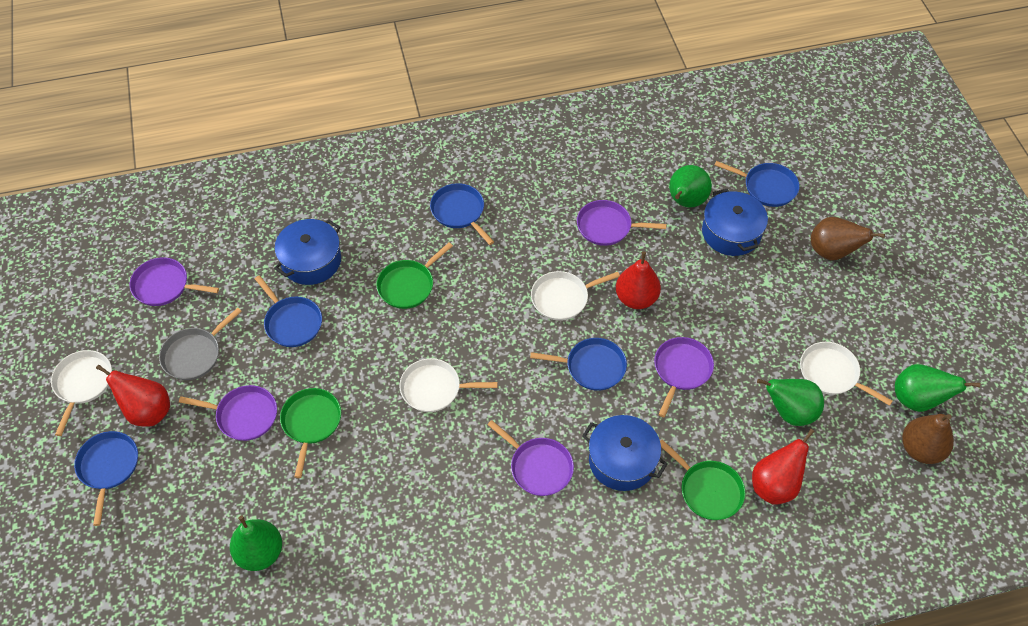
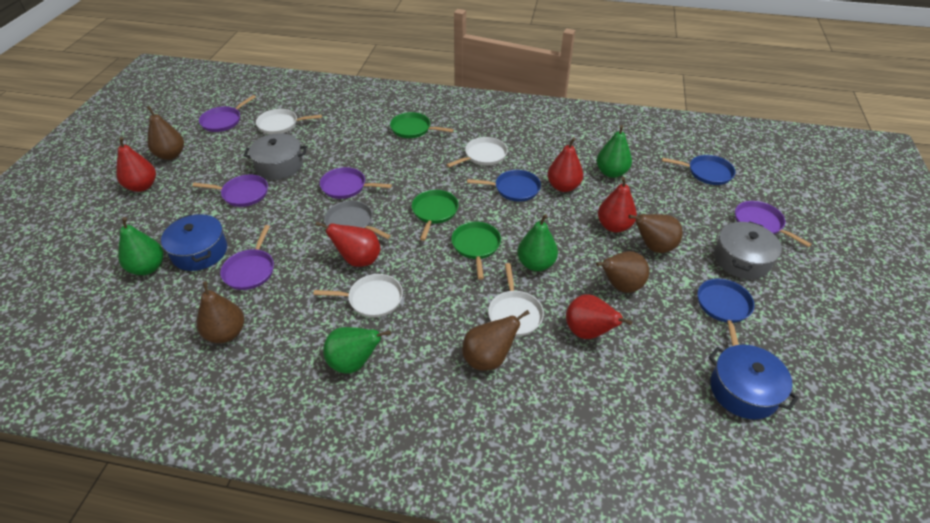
blue pan: [74,431,138,526] [255,275,322,347] [430,183,494,245] [530,338,627,391] [715,161,800,207] = 5 -> [467,170,541,202] [662,155,736,185] [698,279,754,346] = 3
blue pot: [274,219,341,285] [582,415,668,491] [702,189,768,256] = 3 -> [161,214,227,271] [708,345,799,419] = 2
brown pear: [811,217,885,260] [902,414,954,464] = 2 -> [147,106,184,160] [197,281,244,343] [462,310,530,371] [596,251,649,293] [628,214,683,253] = 5
grey pot: none = 0 -> [244,133,307,180] [714,221,782,279] = 2
red pear: [96,365,170,427] [616,251,661,309] [752,429,815,505] = 3 -> [116,137,156,192] [316,222,381,267] [547,137,583,192] [566,294,632,339] [598,177,637,233] = 5

